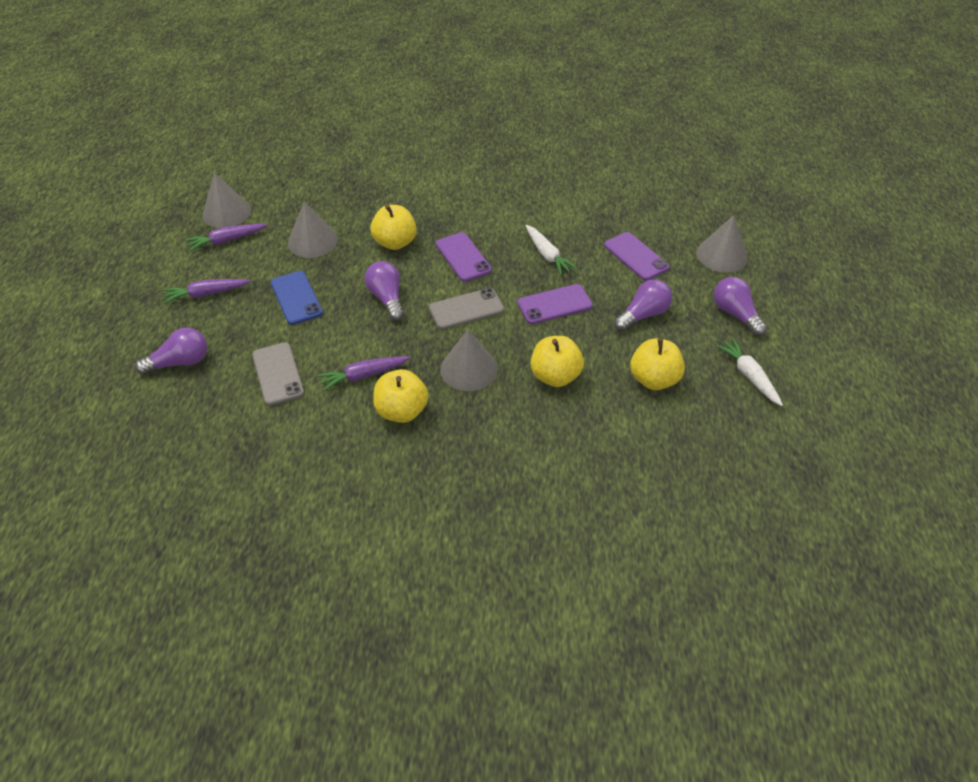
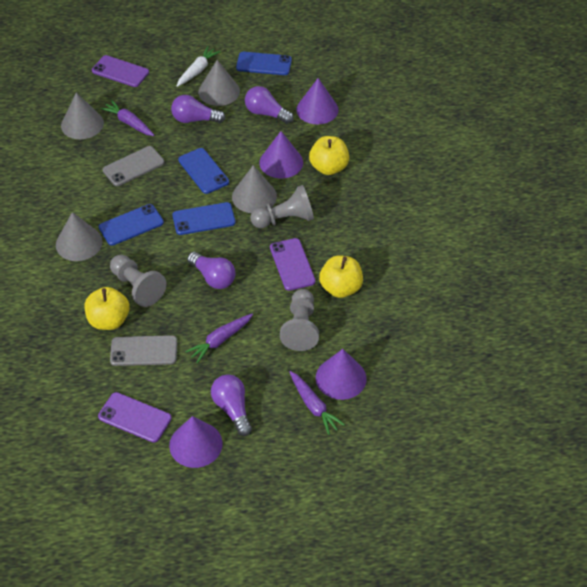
blue phone: [271,271,323,325] = 1 -> [99,204,164,246] [172,202,236,235] [178,148,229,194] [236,52,292,75] = 4
grey pawn: none = 0 -> [110,255,166,307] [250,185,314,228] [280,289,319,351] = 3
purple cone: none = 0 -> [169,416,223,468] [259,131,303,178] [296,78,339,124] [316,349,367,400] = 4
white carrot: [525,225,577,275] [716,338,783,406] = 2 -> [177,46,221,87] = 1
yellow apple: [370,205,416,250] [373,369,428,423] [531,336,584,387] [630,338,685,390] = 4 -> [85,287,130,330] [309,136,349,175] [319,255,363,298] = 3

